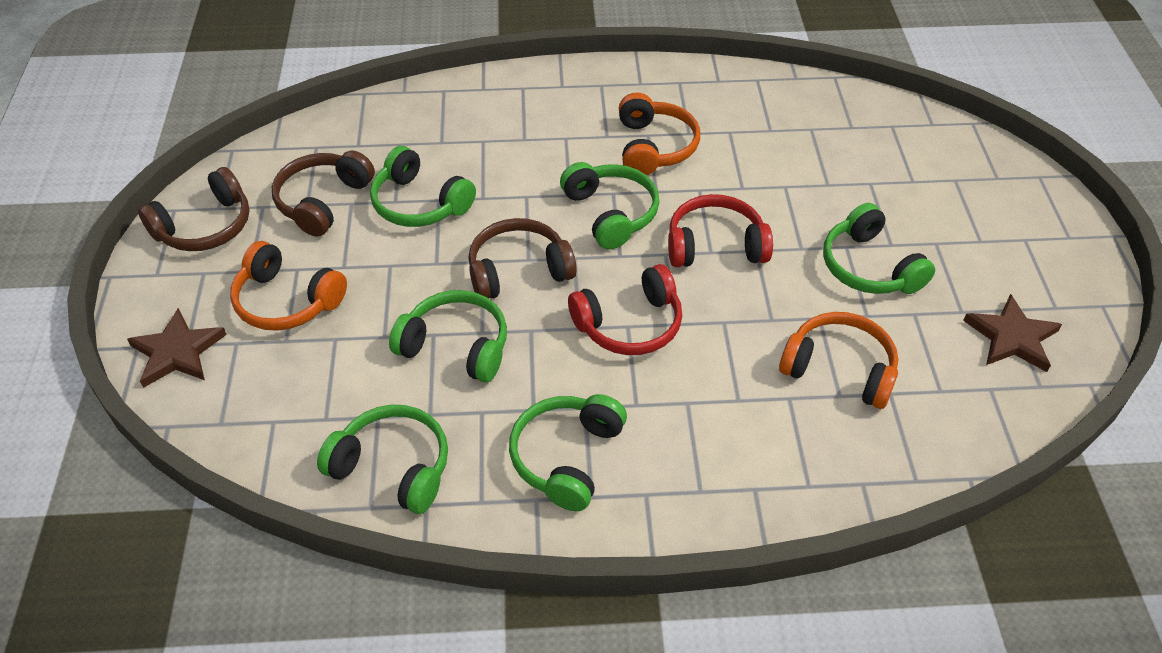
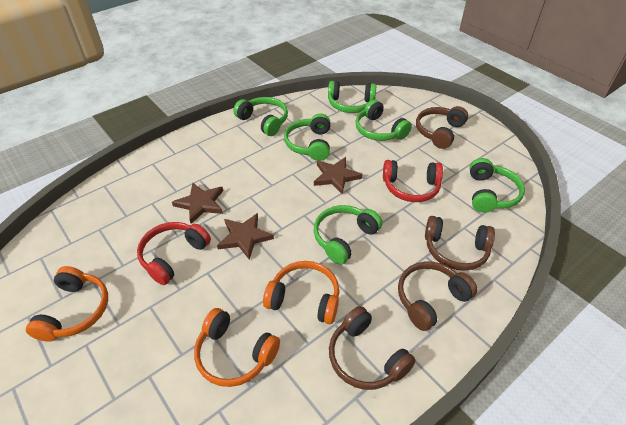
brown headphones: [138,167,249,251] [272,151,375,237] [468,218,577,299] = 3 -> [329,306,416,390] [398,261,478,331] [416,106,468,149] [425,216,495,271] = 4
brown star: [127,308,227,388] [963,294,1062,372] = 2 -> [172,183,223,224] [217,213,274,260] [314,157,362,195] = 3

